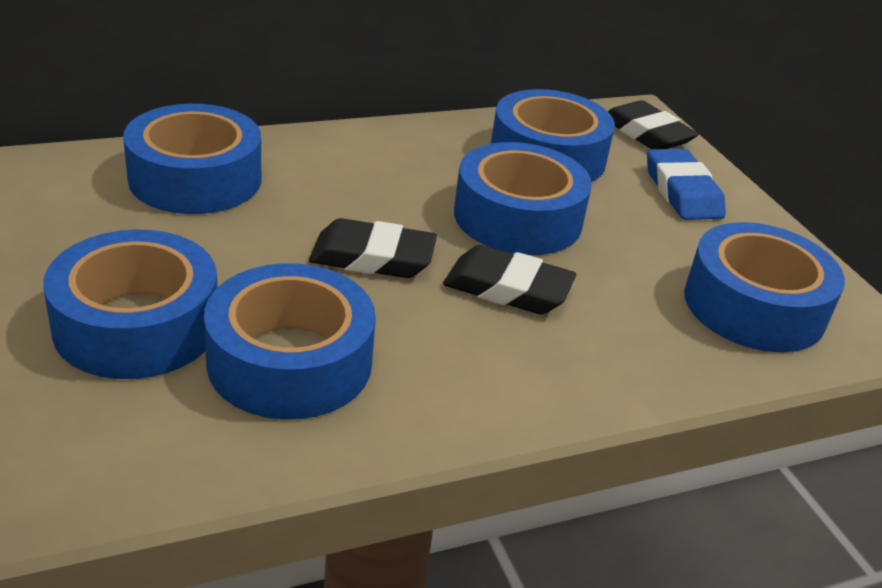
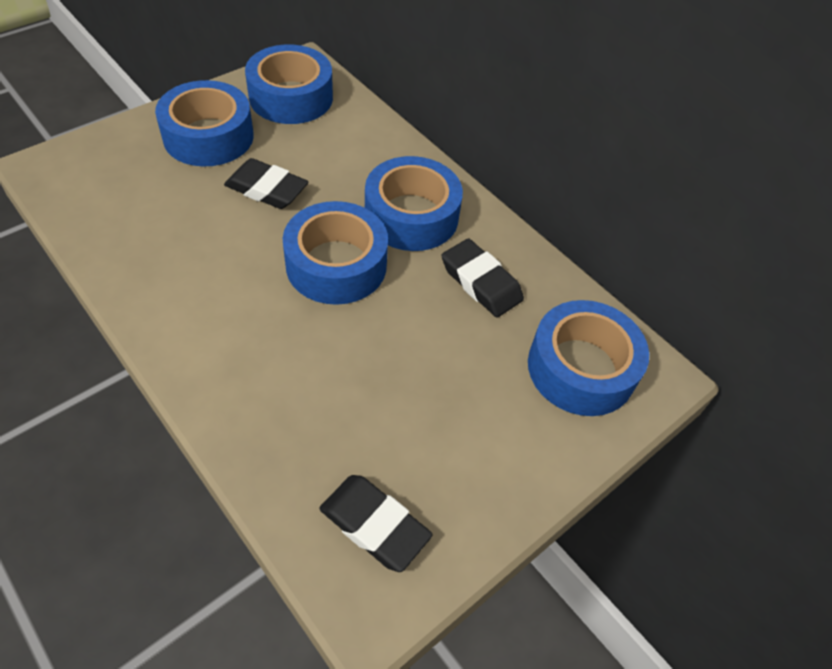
blue eraser: [647,149,726,220] = 1 -> none = 0
blue tape: [43,229,217,379] [123,104,261,214] [204,263,376,420] [454,142,592,255] [491,89,615,182] [684,222,845,352] = 6 -> [155,80,254,167] [245,45,333,124] [283,201,388,305] [365,156,463,251] [528,300,649,416] = 5

